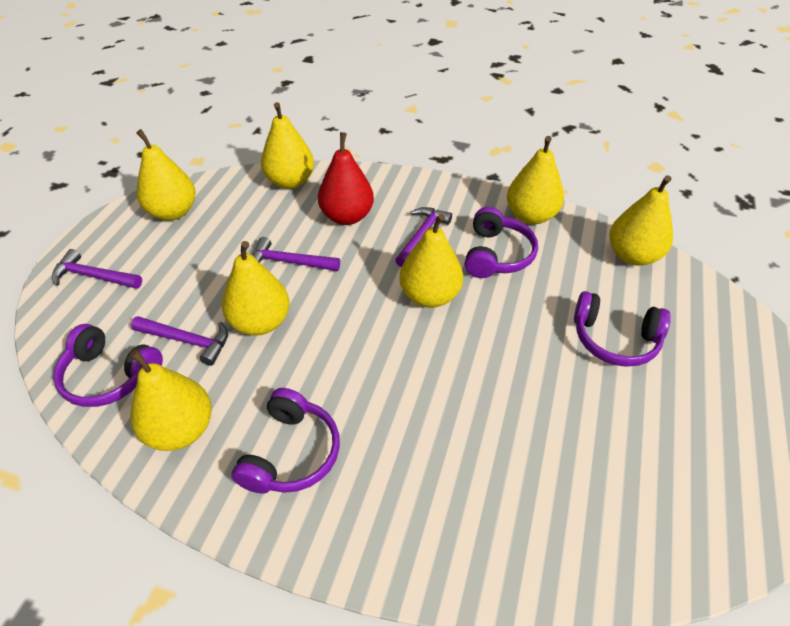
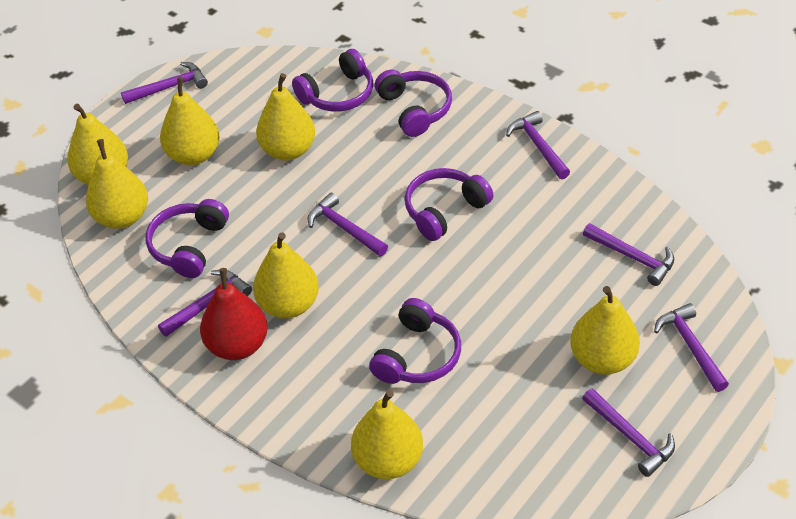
purple hammer: [52,249,142,289] [131,316,228,366] [252,237,340,271] [395,207,452,267] = 4 -> [121,62,208,104] [158,270,252,337] [307,193,388,256] [506,111,570,179] [582,388,675,477] [583,223,674,286] [654,303,729,392] = 7
purple headphones: [53,324,163,407] [231,388,340,494] [465,207,538,278] [574,291,671,367] = 4 -> [146,199,229,278] [292,49,373,112] [369,298,461,384] [375,70,452,137] [405,168,493,241] = 5

